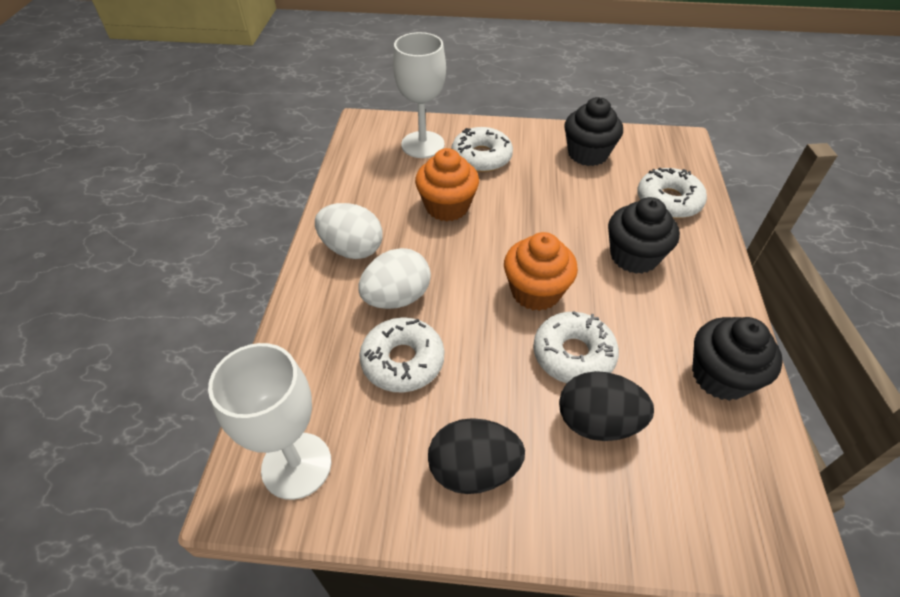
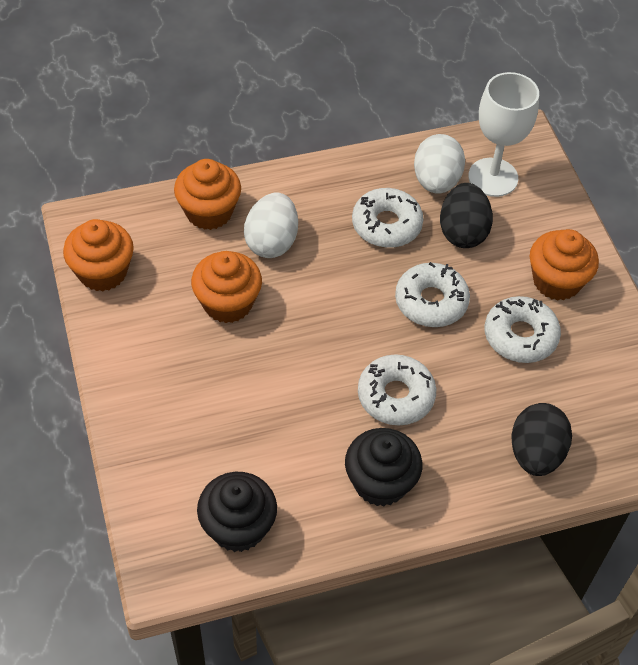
black cupcake: [565,97,623,166] [608,197,680,274] [692,317,783,401] = 3 -> [197,472,277,552] [345,428,422,506] = 2
orange cupcake: [415,148,479,222] [504,232,578,311] = 2 -> [63,219,134,291] [174,159,241,230] [191,251,262,323] [530,229,599,300] = 4
white goblet: [208,343,332,500] [393,32,446,158] = 2 -> [468,72,539,197] = 1

